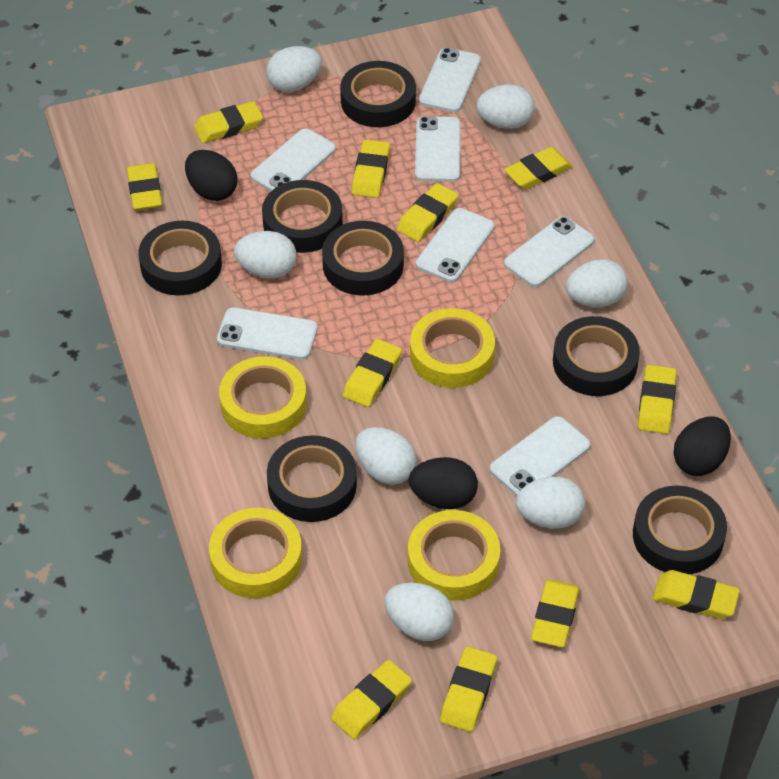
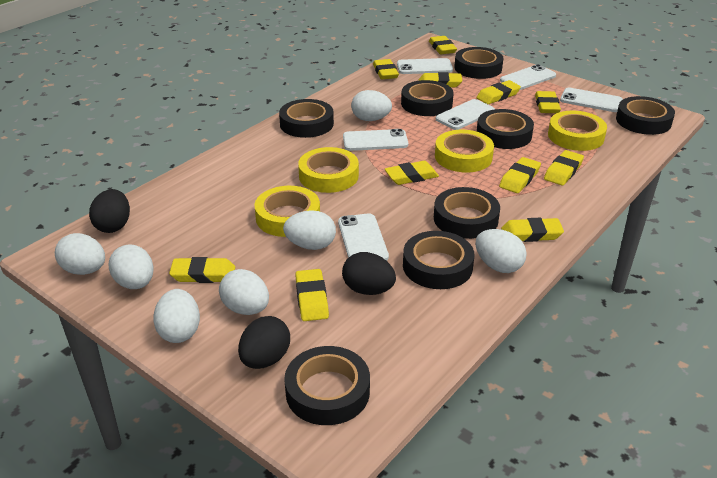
black tape: [139,221,222,295] [262,180,343,253] [267,435,357,522] [322,221,404,296] [340,61,416,127] [553,316,640,396] [633,485,727,574] = 7 -> [279,99,334,138] [284,346,370,425] [401,80,454,116] [403,231,474,289] [434,187,500,239] [454,47,503,79] [477,109,534,149] [616,96,675,135] = 8
white phone: [217,307,318,360] [251,128,336,191] [415,116,461,182] [416,208,495,283] [419,48,481,112] [490,416,590,496] [504,216,594,287] = 7 -> [338,213,389,261] [343,129,408,151] [397,58,453,74] [435,99,495,130] [500,64,556,90] [560,88,623,112] = 6

